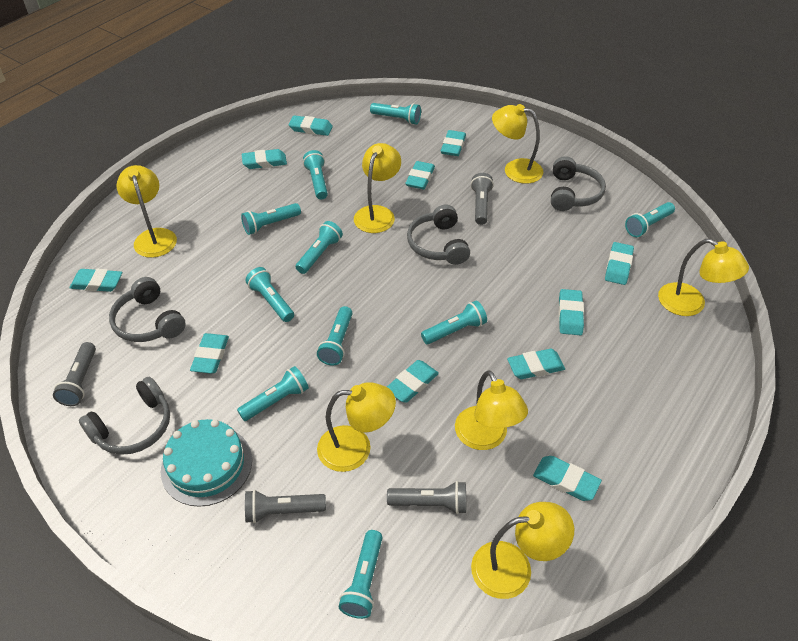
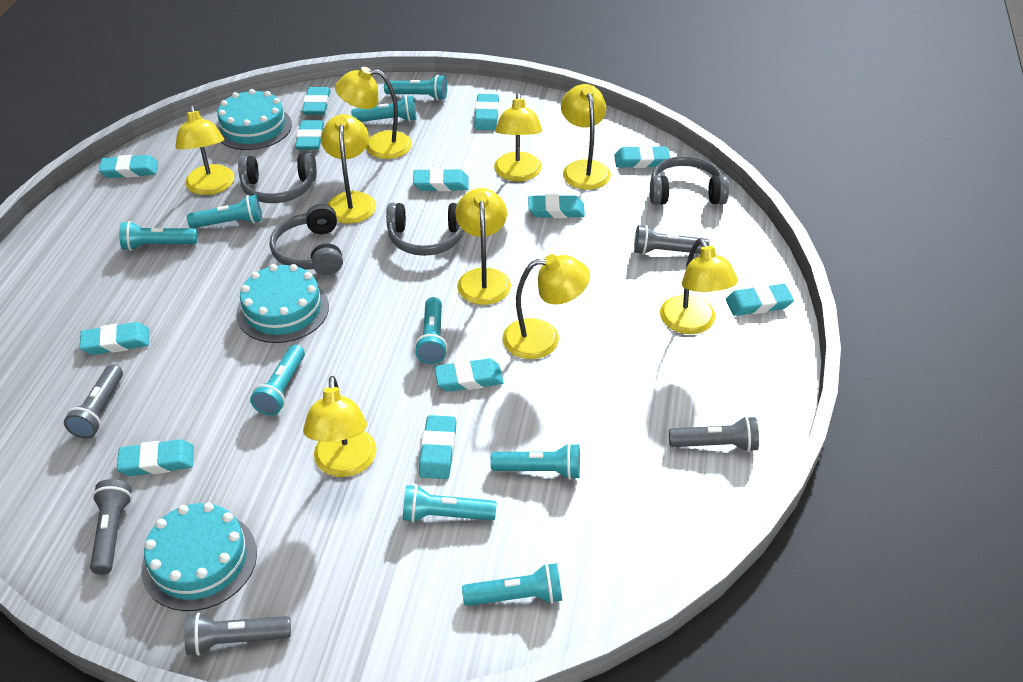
grey flashlight: [53,342,96,406] [245,490,326,523] [387,481,466,514] [471,173,494,225] = 4 -> [64,364,123,439] [90,479,132,575] [184,613,291,656] [634,225,710,255] [669,416,759,452] = 5
turquoise cake: [161,419,252,507] = 1 -> [141,502,257,611] [216,89,292,150] [236,264,329,343] = 3
turquoise eraser: [69,269,122,292] [190,333,229,374] [242,149,287,169] [289,115,333,136] [387,360,439,403] [405,161,435,189] [441,130,466,156] [507,349,565,379] [533,456,602,501] [559,289,584,335] [605,242,634,285] = 11 -> [80,322,149,355] [99,155,158,178] [117,439,194,476] [295,120,324,150] [302,87,331,115] [413,168,469,191] [419,415,456,479] [434,359,504,392] [474,94,499,130] [528,194,585,218] [614,145,670,168] [726,284,794,316] = 12
turquoise flashlight: [237,366,309,421] [241,203,301,235] [245,267,294,322] [296,221,343,274] [303,150,328,199] [317,306,352,366] [339,530,383,619] [370,103,421,125] [421,300,487,344] [625,202,675,237] = 10 -> [119,221,198,251] [187,195,262,228] [250,345,305,416] [351,95,417,122] [384,75,447,101] [403,484,496,523] [414,297,448,364] [462,563,562,606] [490,443,580,480] = 9
yellow lamp: [116,165,177,258] [317,382,396,472] [354,143,401,233] [455,370,528,450] [471,502,574,599] [492,104,543,184] [658,239,749,316] = 7 -> [175,105,234,195] [303,376,377,477] [321,114,376,223] [335,67,412,159] [455,188,511,305] [494,93,542,182] [503,254,590,359] [561,84,611,190] [660,238,738,334] = 9

